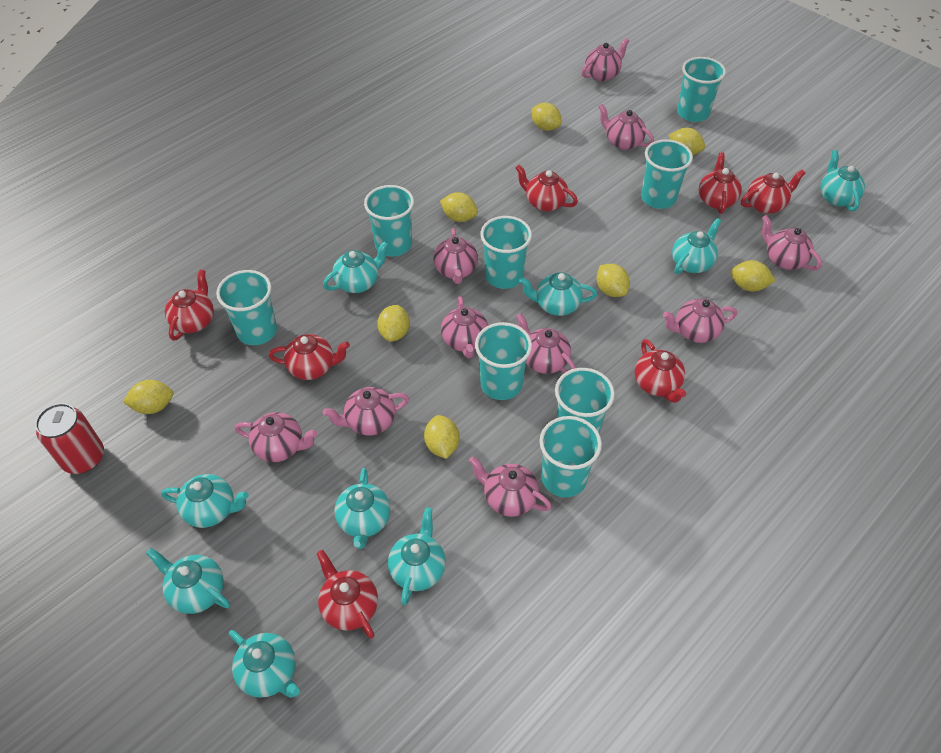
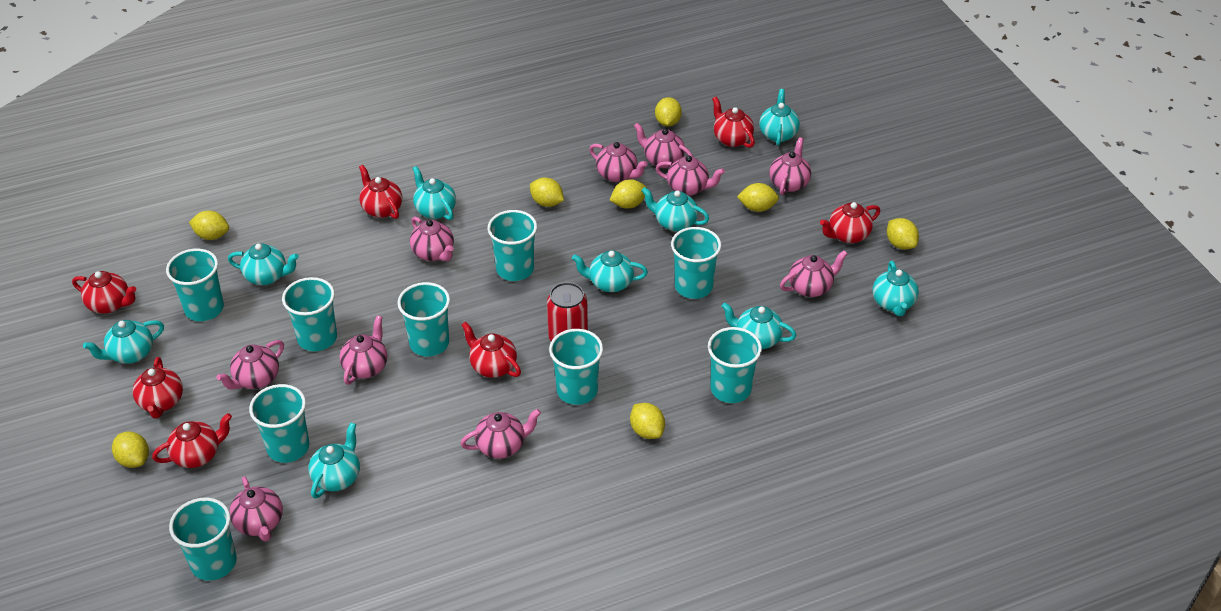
turquoise cup: [216,270,277,345] [364,185,414,256] [475,322,532,400] [480,216,532,289] [539,416,602,497] [555,368,615,433] [641,139,693,209] [677,57,726,122] = 8 -> [166,249,224,321] [169,498,237,581] [249,384,309,463] [282,277,337,351] [397,282,450,357] [487,210,537,281] [549,329,603,405] [671,227,721,299] [708,327,762,403] = 9

